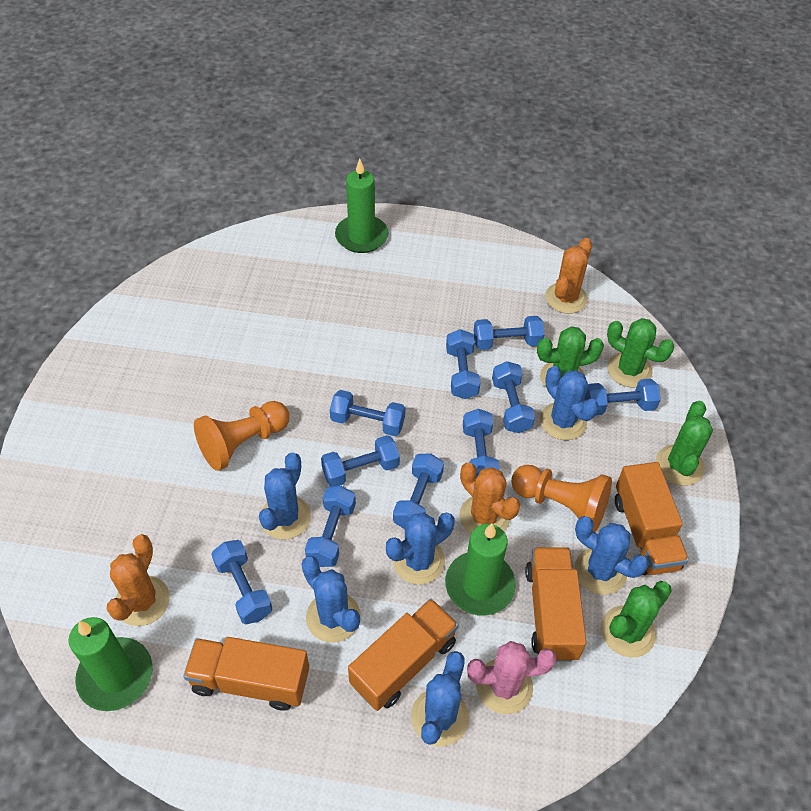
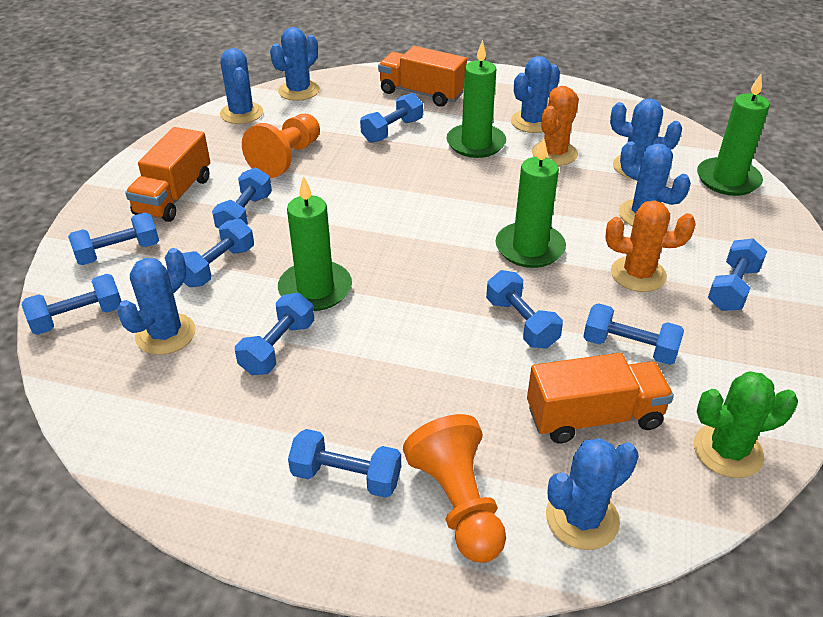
blue cactus: [259,452,311,540] [301,556,361,643] [386,513,454,585] [411,651,469,746] [540,366,599,440] [575,516,649,595] = 6 -> [117,248,196,355] [220,48,263,124] [270,27,319,101] [511,56,560,133] [546,438,639,550] [610,99,682,179] [619,141,691,226] = 7
green cactus: [537,326,604,389] [601,581,672,658] [607,318,674,387] [656,401,713,486] = 4 -> [694,371,798,478] = 1
green candle: [69,617,153,711] [335,158,389,253] [445,523,516,616] = 3 -> [278,176,352,311] [447,40,506,158] [495,137,566,268] [697,74,770,196] = 4
orange cactus: [107,534,170,626] [459,463,520,534] [545,238,592,314] = 3 -> [532,86,579,166] [606,200,696,292] = 2
orange truck: [183,637,309,711] [348,598,459,711] [525,547,586,662] [615,462,689,575] = 4 -> [125,127,210,222] [378,46,467,107] [527,353,674,443] = 3
pink cactus: [467,641,556,714] = 1 -> none = 0

